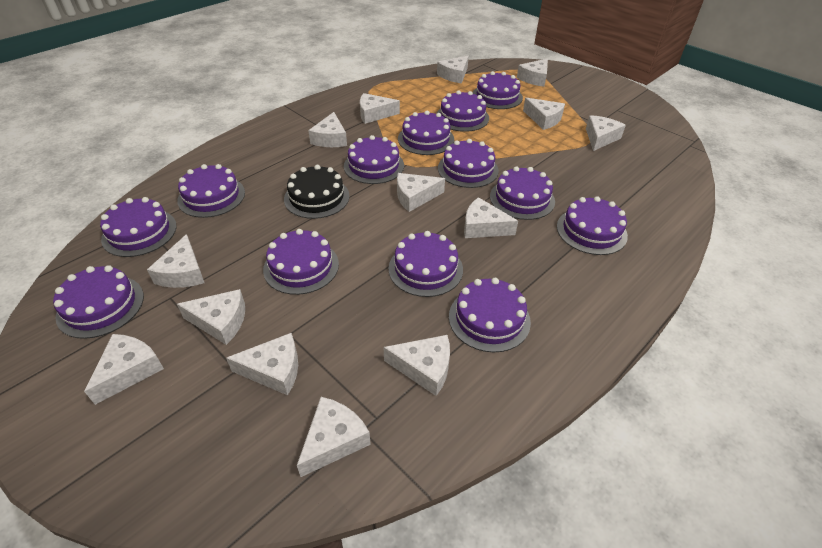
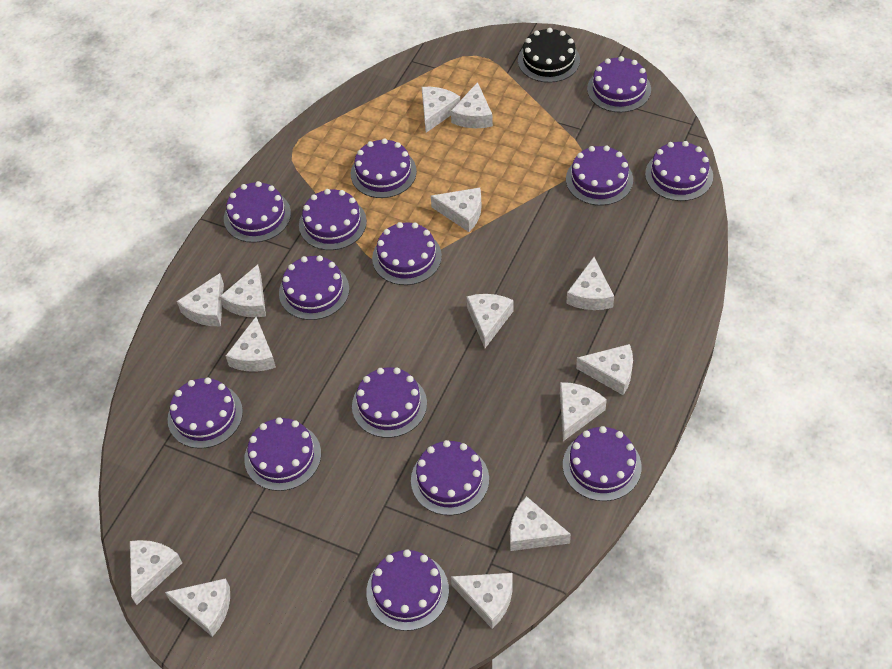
purple cake: [53,265,144,339] [100,197,177,257] [177,164,245,218] [263,229,339,295] [344,135,404,184] [388,231,463,297] [398,111,454,155] [436,90,489,132] [438,139,499,188] [449,278,531,352] [473,71,523,109] [490,166,555,220] [557,196,628,255] = 13 -> [167,377,243,449] [224,181,291,243] [244,417,321,491] [279,255,349,320] [299,189,367,250] [351,138,417,198] [352,367,427,438] [367,550,449,631] [372,222,442,285] [411,440,489,515] [563,426,642,501] [566,146,633,205] [587,56,651,113] [645,141,713,201] = 14

